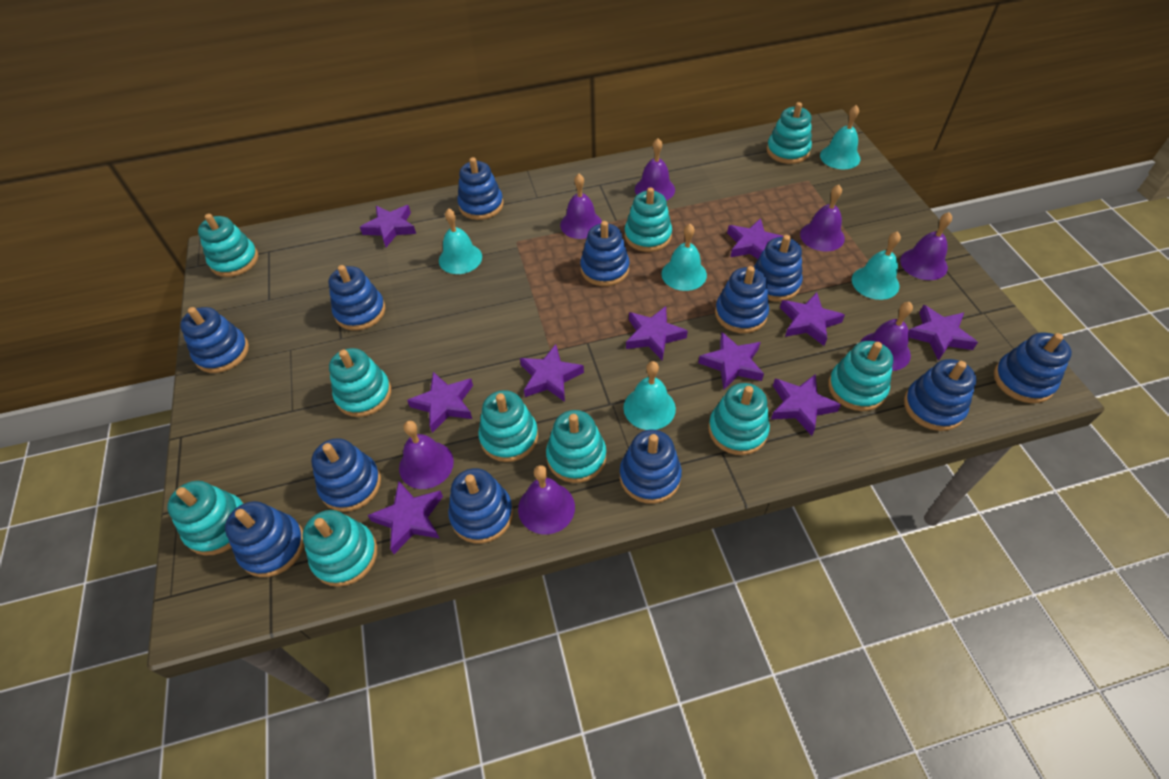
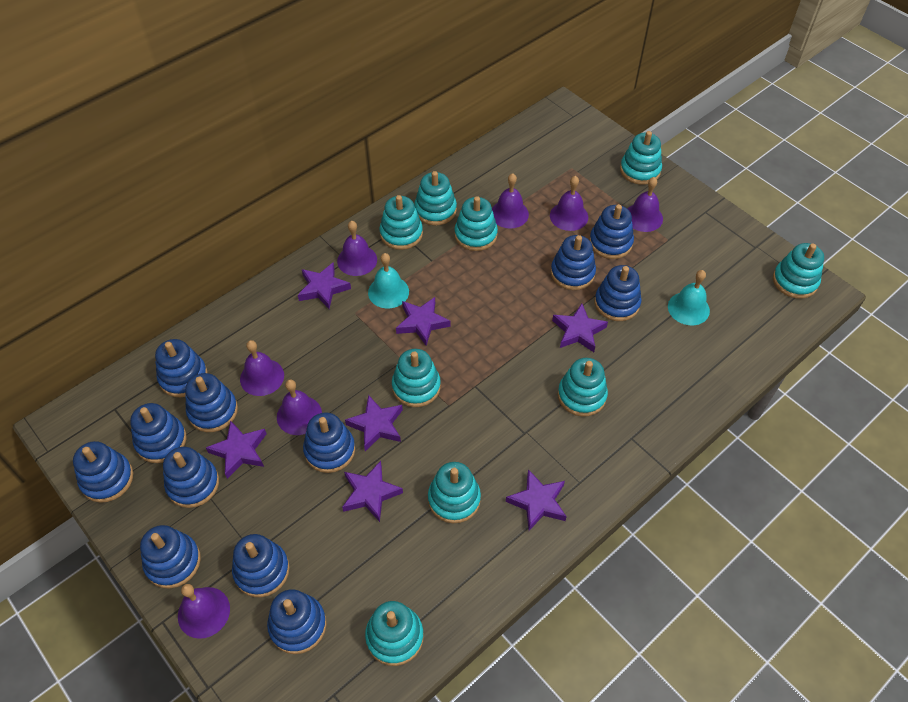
purple star: [360,205,416,247] [367,481,443,554] [407,372,473,433] [520,344,584,402] [626,306,688,361] [698,332,764,389] [727,218,784,259] [771,374,841,436] [780,292,845,346] [909,305,978,361] = 10 -> [206,420,267,479] [298,262,351,309] [342,461,403,522] [345,395,403,451] [396,297,450,346] [506,469,567,531] [552,303,608,352] = 7
turquoise bell: [439,208,482,274] [623,361,676,430] [661,224,707,291] [820,105,860,169] [852,231,901,300] = 5 -> [368,253,409,308] [668,270,710,325] = 2
turquoise stacking toy: [167,481,244,555] [198,214,258,277] [302,510,377,587] [329,348,391,417] [478,390,538,462] [546,410,606,483] [625,187,672,252] [708,383,770,455] [767,102,812,164] [828,341,893,411] = 10 -> [365,601,424,666] [379,195,423,250] [392,349,441,407] [414,171,457,226] [428,462,481,523] [454,196,498,251] [558,358,608,417] [620,131,662,185] [773,243,824,299] = 9

